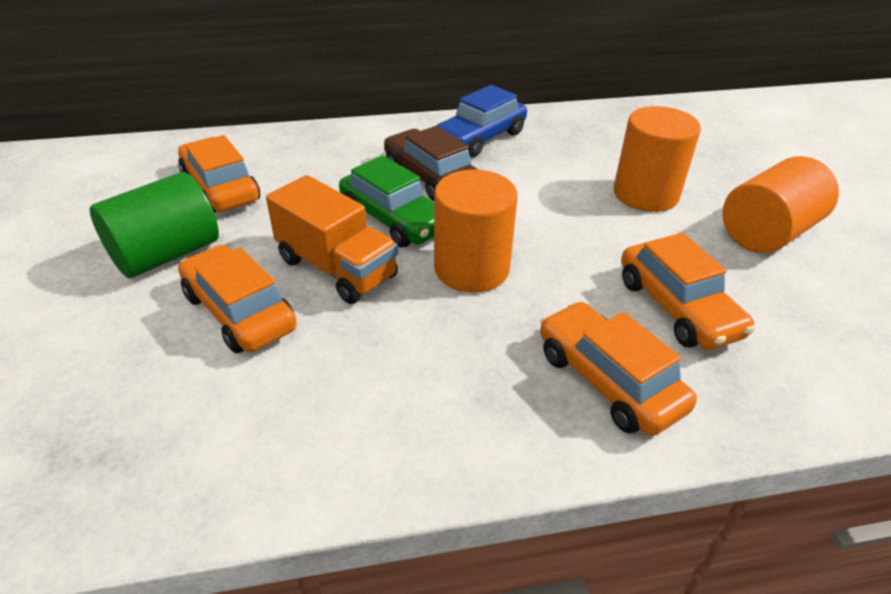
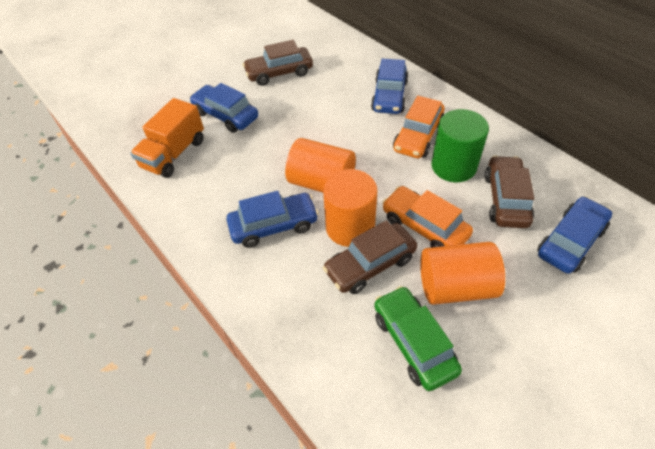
blue car: [436,85,527,157] = 1 -> [190,83,258,133] [226,191,319,248] [371,59,408,114] [537,196,612,274] = 4
brown car: [384,126,478,201] = 1 -> [243,40,313,86] [323,220,417,294] [485,155,534,228] = 3
orange car: [178,135,260,213] [178,245,297,353] [540,301,697,436] [621,233,755,350] = 4 -> [382,186,473,248] [393,96,444,158] = 2

